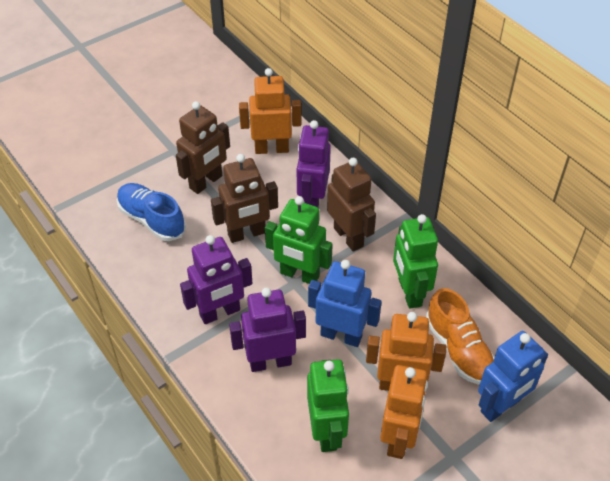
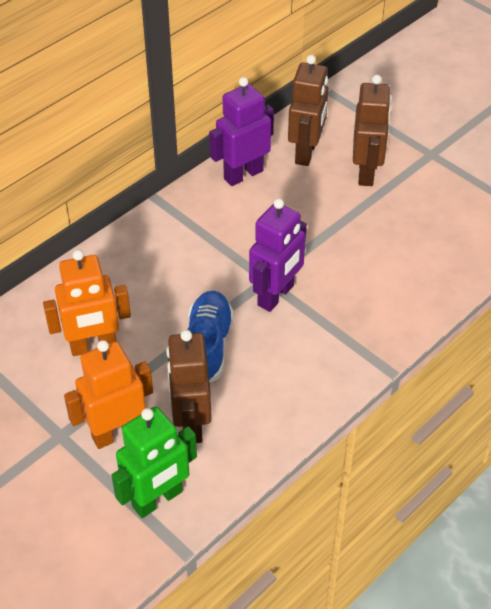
blue robot: [308,260,382,347] [478,331,548,422] = 2 -> none = 0
green robot: [265,196,333,284] [307,359,349,452] [393,214,438,309] = 3 -> [111,406,197,518] = 1
orange robot: [239,68,301,154] [366,312,446,391] [380,365,428,459] = 3 -> [43,250,131,356] [64,340,153,449] = 2
orange shoe: [426,288,495,385] = 1 -> none = 0
purple robot: [180,235,253,324] [229,288,306,372] [297,120,331,207] = 3 -> [209,77,274,186] [249,198,307,312] = 2

